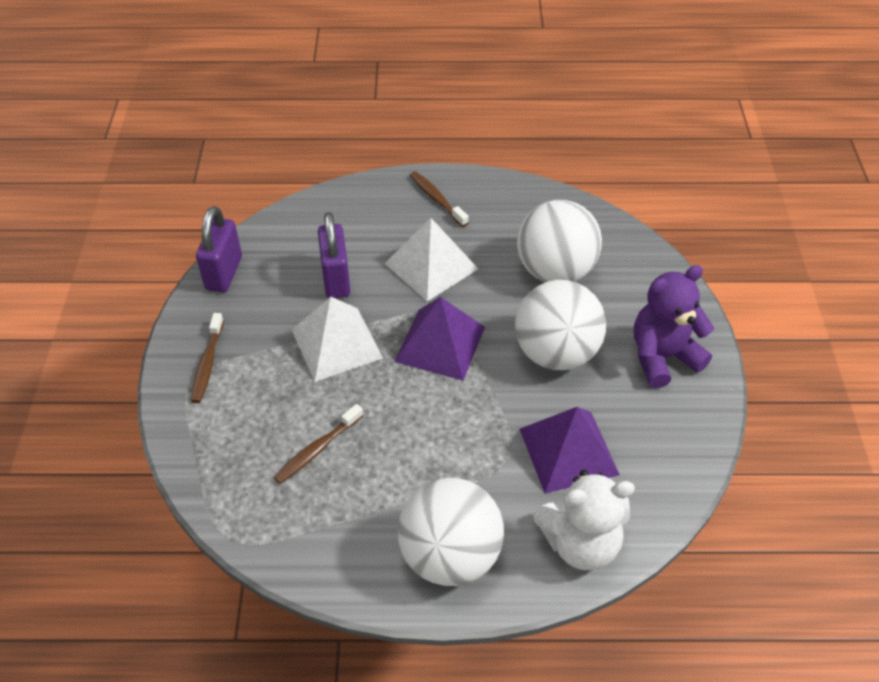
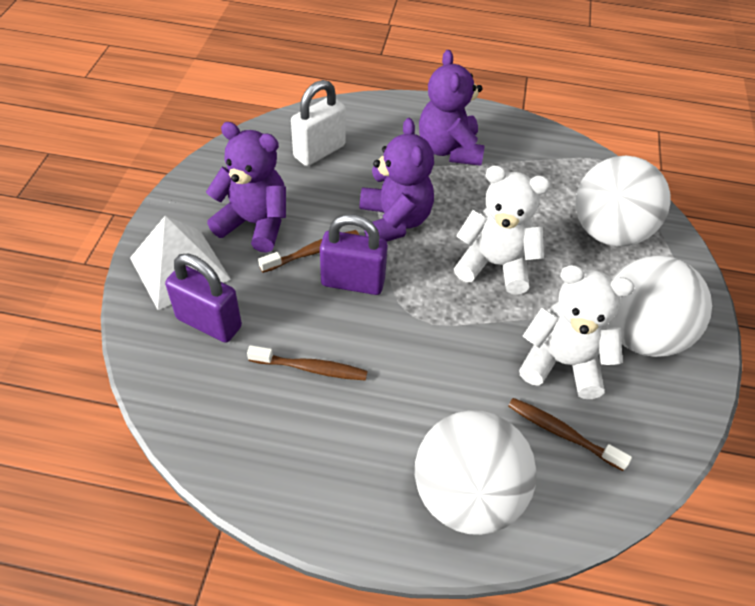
purple pyramid: [394,297,485,381] [520,407,620,493] = 2 -> none = 0
purple teddy bear: [634,265,714,388] = 1 -> [206,122,286,253] [360,118,434,241] [419,50,484,166] = 3
white padlock: none = 0 -> [291,80,346,166] = 1
white pyramid: [292,297,383,382] [384,218,478,302] = 2 -> [130,216,231,310] = 1
white teddy bear: [533,470,635,570] = 1 -> [454,165,550,295] [519,265,634,399] = 2

